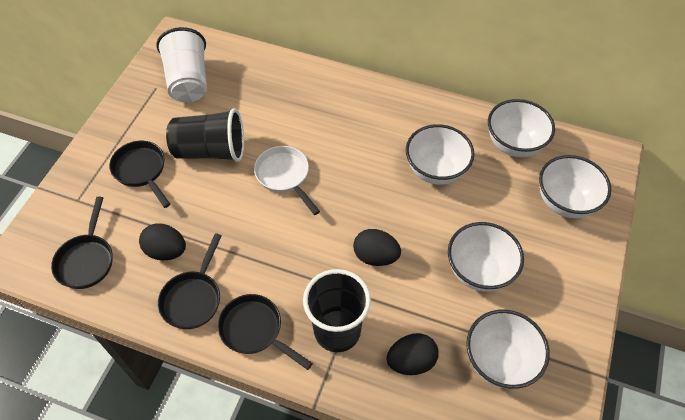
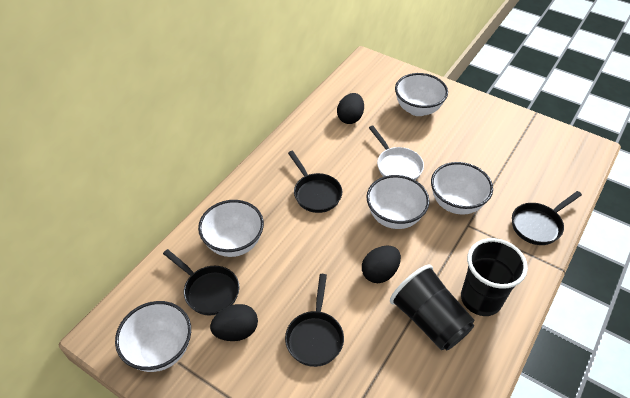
white cup: [157,27,207,103] = 1 -> none = 0

